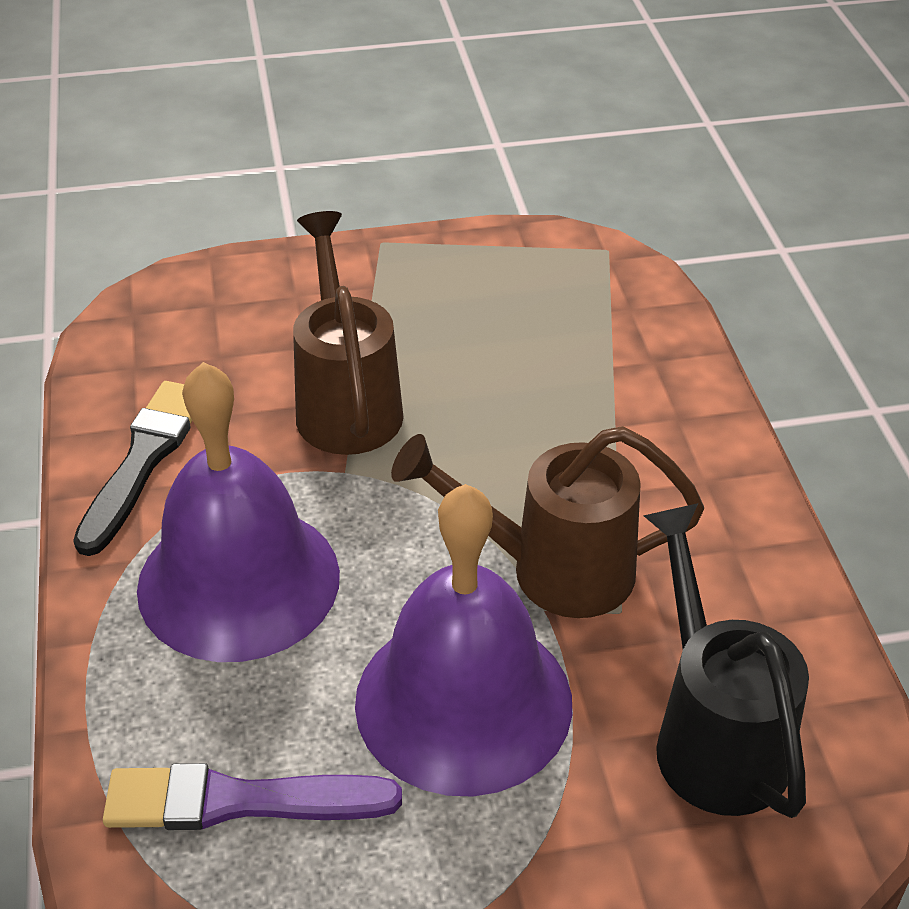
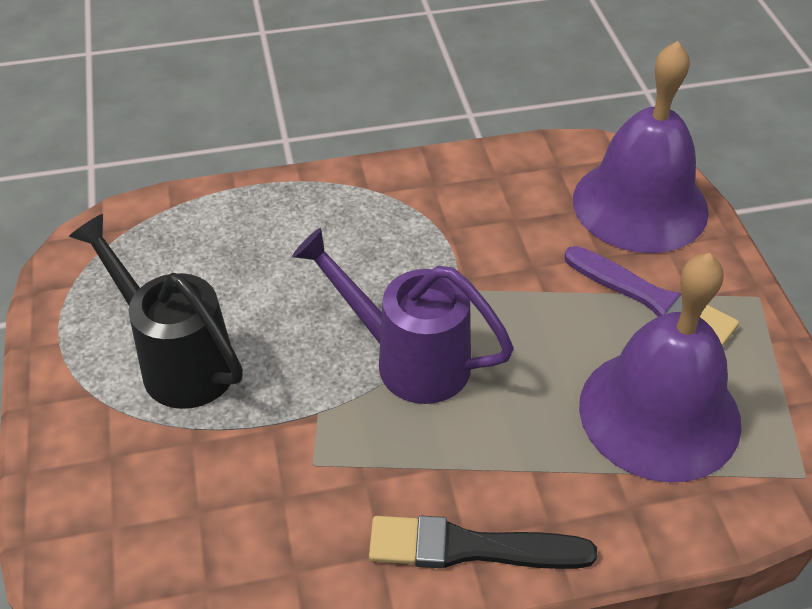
brown watering can: [293,211,404,455] [391,426,704,618] = 2 -> none = 0
purple watering can: none = 0 -> [292,228,514,404] = 1

